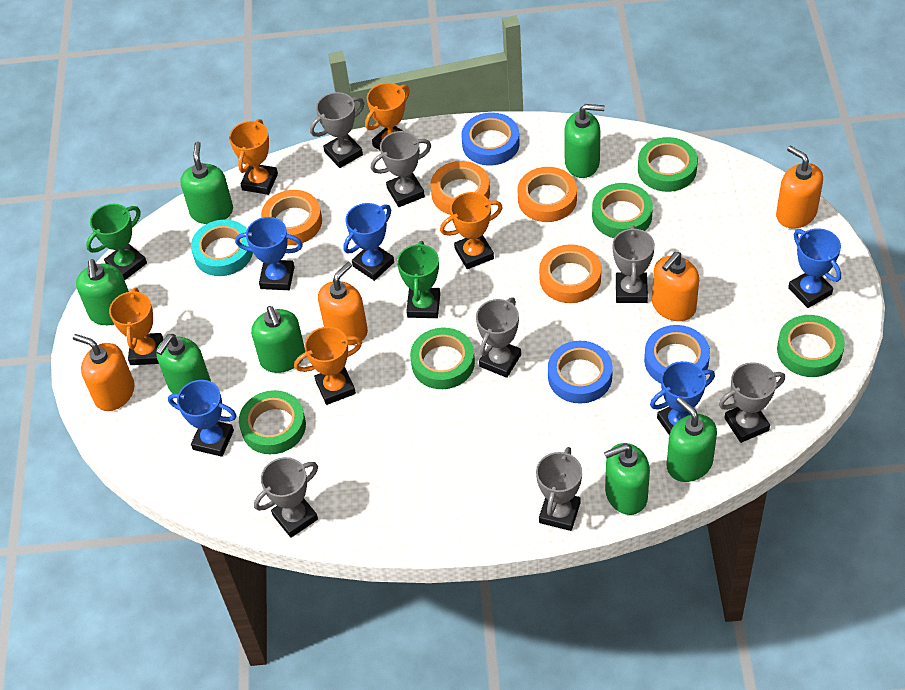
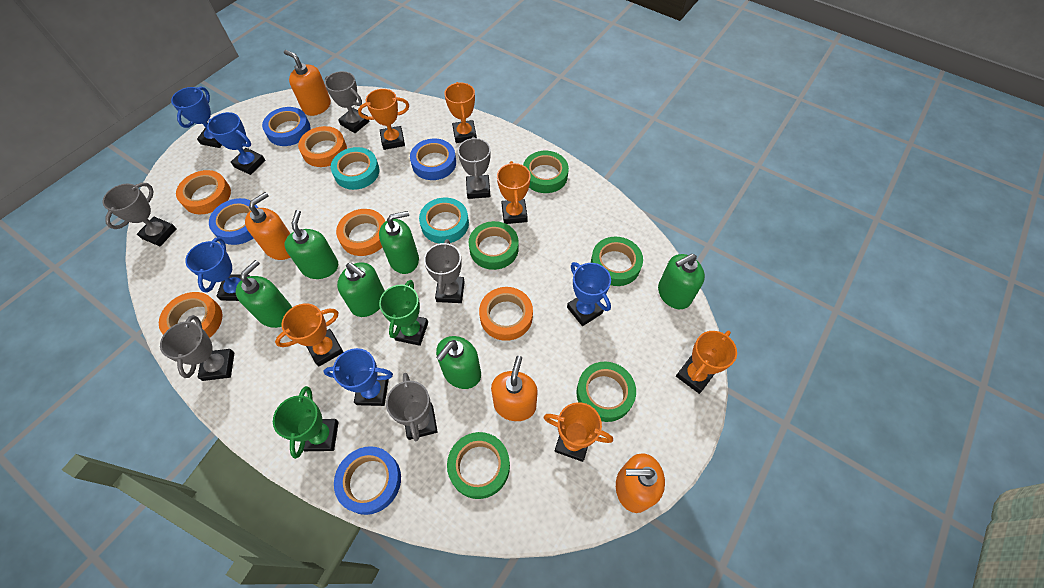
blue tape: [461,112,520,166] [548,341,613,403] [644,325,710,383] = 3 -> [209,198,258,245] [262,107,310,146] [334,446,401,515] [410,139,456,180] = 4
green soap dispenser: [76,259,129,325] [156,334,211,394] [180,141,233,224] [251,306,305,373] [564,104,605,178] [604,443,650,515] [667,397,717,482] = 7 -> [236,260,292,328] [284,210,338,279] [337,262,385,317] [379,211,419,274] [436,336,481,389] [658,254,705,309] = 6
grey trophy: [254,457,318,538] [310,92,365,168] [370,131,431,207] [476,297,521,378] [536,447,582,531] [613,225,655,303] [719,362,785,443] = 7 -> [103,183,177,246] [160,315,234,381] [325,71,370,133] [386,373,438,441] [424,239,465,303] [458,137,491,199] = 6
orange tape: [261,190,322,245] [430,161,490,215] [517,167,577,222] [539,244,601,303] = 4 -> [159,292,222,338] [176,170,231,214] [298,126,347,167] [336,209,385,256] [479,287,533,341] = 5
orange trophy: [109,288,163,365] [229,119,278,195] [294,327,362,405] [365,83,410,150] [440,192,503,269] = 5 -> [275,303,343,367] [358,89,409,150] [444,82,477,143] [497,161,531,224] [543,402,613,462] [676,331,737,394] = 6
turquoise tape: [191,220,253,276] = 1 -> [331,147,380,190] [419,198,469,244] = 2

